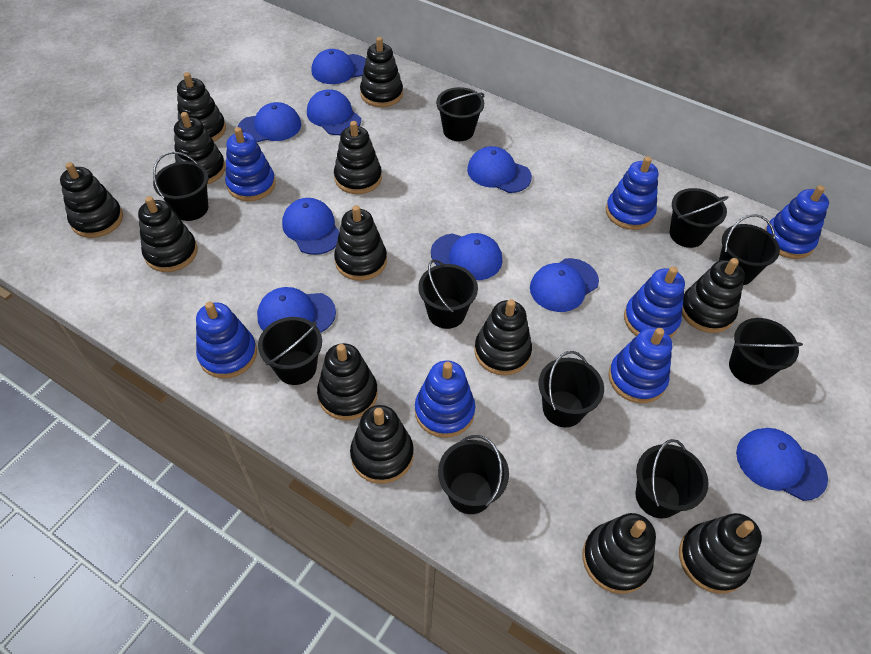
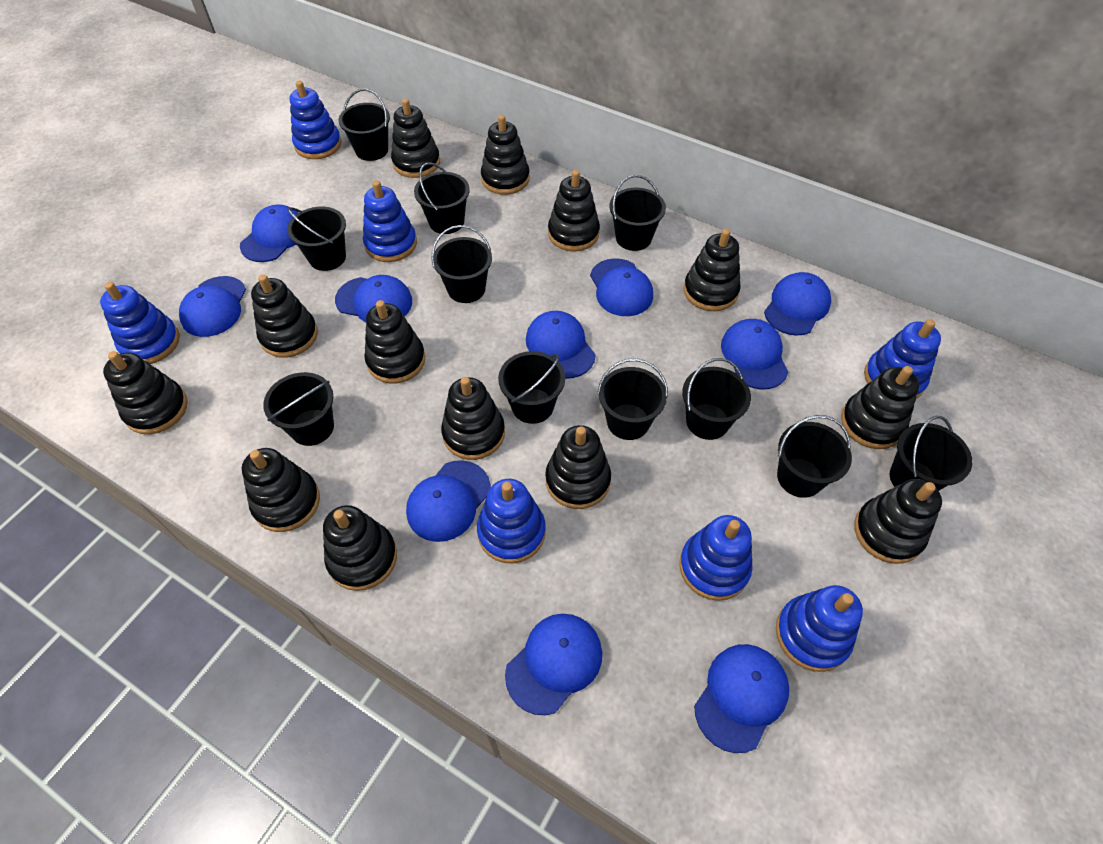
black bucket: [153,152,208,221] [258,317,322,385] [418,259,478,329] [436,87,484,141] [438,435,509,514] [539,351,604,427] [635,439,709,518] [670,188,729,248] [719,214,780,285] [729,318,803,385] = 10 -> [263,372,334,446] [287,207,346,271] [338,88,390,161] [414,162,470,234] [431,225,492,303] [498,351,565,424] [597,358,668,440] [610,175,666,251] [682,358,751,440] [777,415,852,498] [890,416,972,491] = 11
blue cap: [238,102,301,142] [257,287,336,333] [282,198,339,255] [307,89,361,135] [311,49,366,84] [431,233,502,280] [467,146,532,193] [530,258,599,312] [736,428,828,501] = 9 -> [179,276,246,337] [240,204,299,262] [335,275,412,322] [406,460,491,542] [505,614,602,715] [526,311,596,379] [590,258,653,316] [694,644,789,753] [721,319,788,389] [764,272,831,336] = 10

